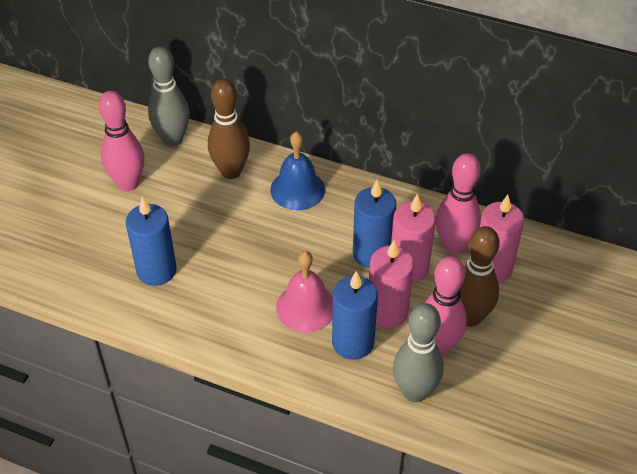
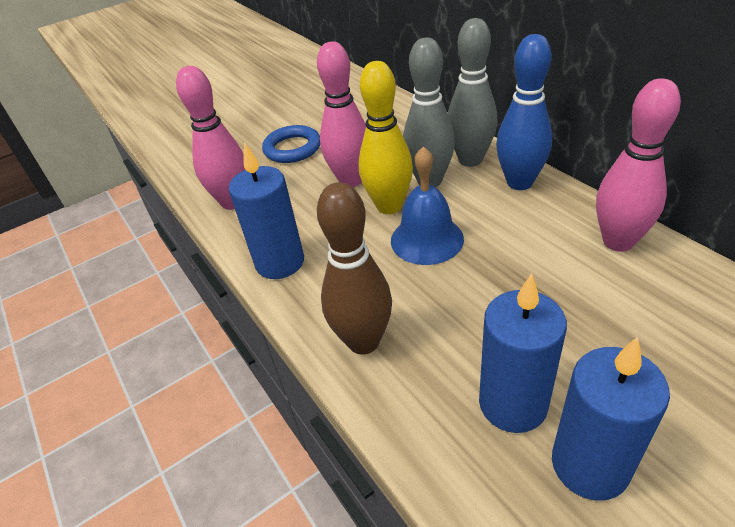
blue bowling pin: none = 0 -> [496,34,552,190] = 1
blue ring: none = 0 -> [262,125,320,163] = 1
brown bowling pin: [208,78,250,179] [459,226,500,327] = 2 -> [317,182,392,355] = 1
pink bell: [276,251,333,332] = 1 -> none = 0
pink candle: [369,240,414,329] [391,194,436,283] [479,195,524,283] = 3 -> none = 0
yellow bowling pin: none = 0 -> [359,61,413,214] = 1

